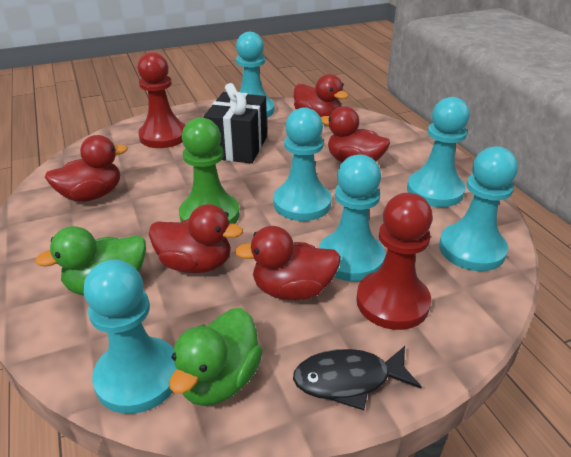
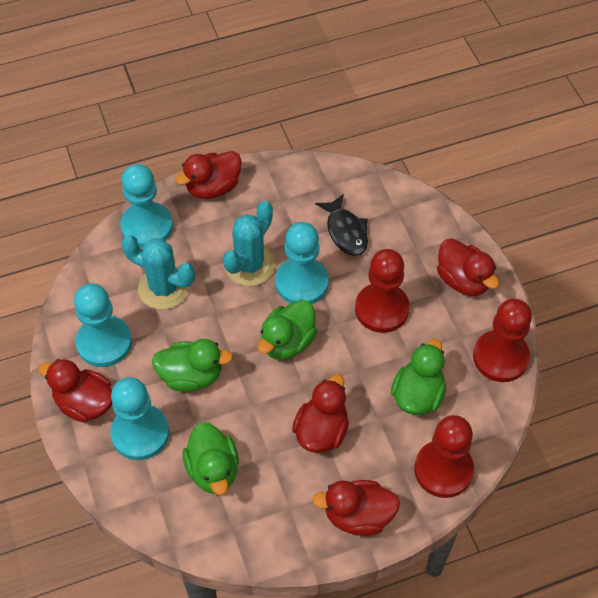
black gift: [204,83,267,164] = 1 -> none = 0
green duck: [35,226,146,295] [169,308,263,406] = 2 -> [152,339,233,392] [183,422,239,495] [258,300,317,360] [391,339,446,415] = 4
green pawn: [179,117,240,224] = 1 -> none = 0
red pawn: [137,52,186,148] [356,193,433,330] = 2 -> [355,249,410,333] [414,415,474,498] [473,299,532,382] = 3
turquoise cactus: none = 0 -> [121,235,195,310] [223,201,276,286] = 2
turquoise pawn: [84,260,177,414] [236,32,274,118] [274,107,332,221] [319,154,385,281] [407,97,470,207] [439,146,518,271] = 6 -> [74,284,132,367] [110,377,169,460] [120,164,173,248] [275,222,329,304] = 4

